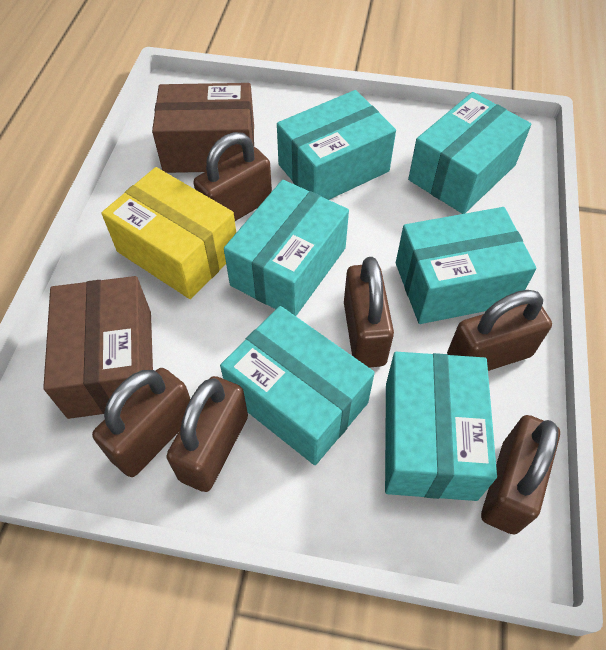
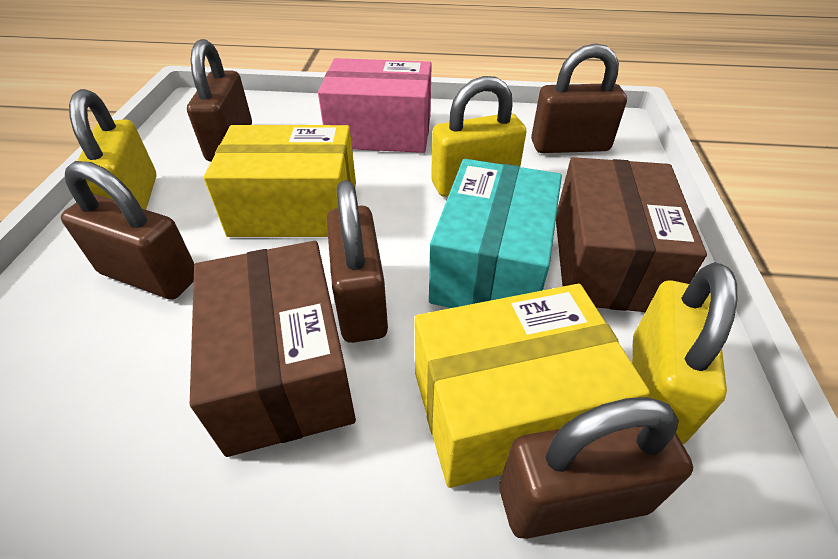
brown padlock: [92,368,191,477] [166,376,248,492] [194,132,272,221] [344,257,394,368] [447,290,552,371] [481,415,560,534] = 6 -> [61,161,194,299] [187,39,252,162] [326,180,388,343] [499,397,693,539] [531,43,627,153] = 5
pink box: none = 0 -> [318,58,432,153] = 1
turquoise box: [220,306,375,465] [224,180,349,316] [277,90,396,200] [385,352,497,501] [396,207,536,324] [408,92,531,214] = 6 -> [429,159,562,308] = 1
yellow box: [102,167,236,299] = 1 -> [204,125,356,237] [415,284,650,488] = 2
yellow padlock: none = 0 -> [69,89,157,210] [431,76,526,197] [632,262,737,444] = 3

